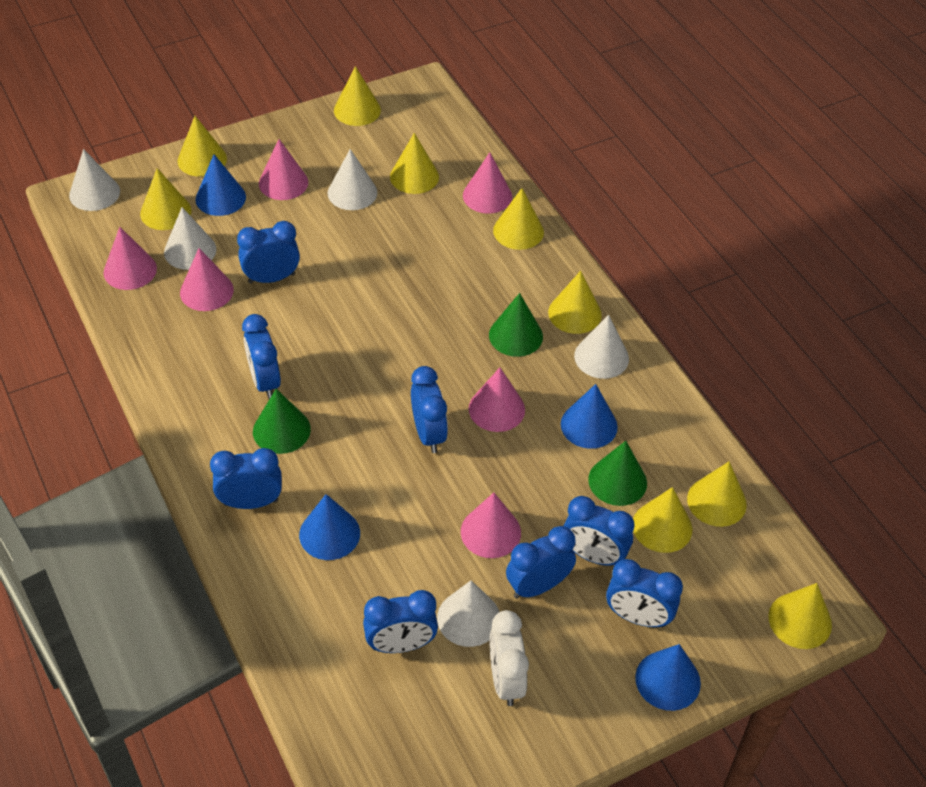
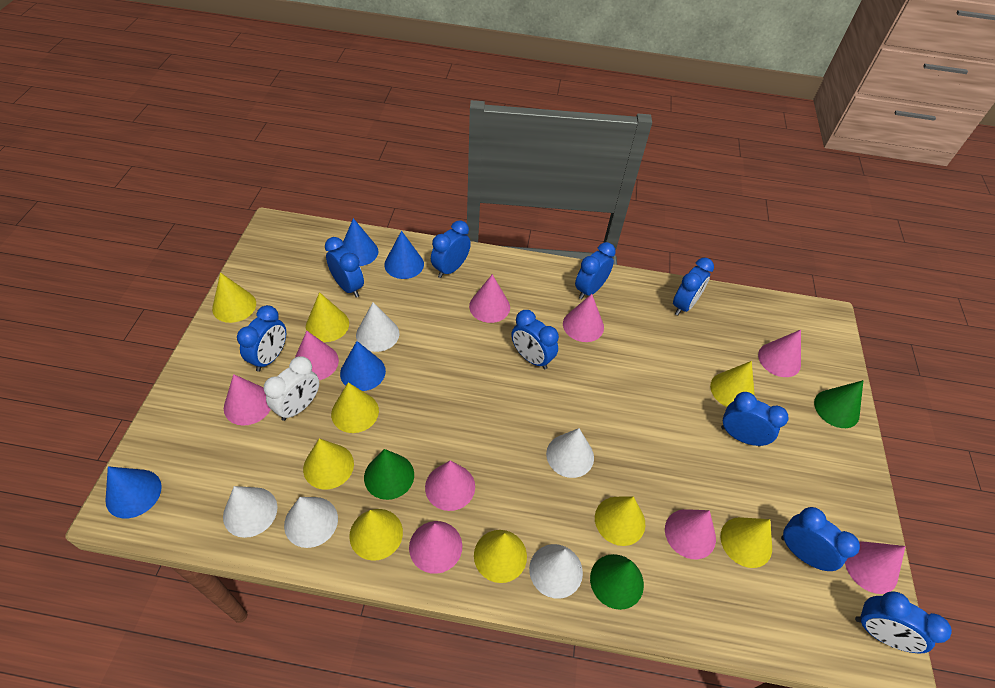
blue clock: [210,448,282,509] [237,221,300,284] [242,314,281,399] [363,590,438,653] [411,366,448,453] [506,526,576,599] [563,496,634,566] [606,559,683,627] = 8 -> [237,305,286,372] [325,237,364,298] [431,220,471,278] [512,310,559,369] [575,242,616,299] [673,258,714,315] [721,392,789,447] [781,507,860,571] [855,591,952,653] = 9
pink cone: [103,227,157,290] [180,248,234,311] [259,139,308,200] [461,492,521,558] [463,152,512,214] [469,368,525,432] = 6 -> [224,374,271,425] [295,331,339,380] [409,521,462,574] [425,461,475,511] [469,274,510,323] [563,294,604,342] [665,509,716,559] [758,330,801,377] [845,541,906,594] = 9

